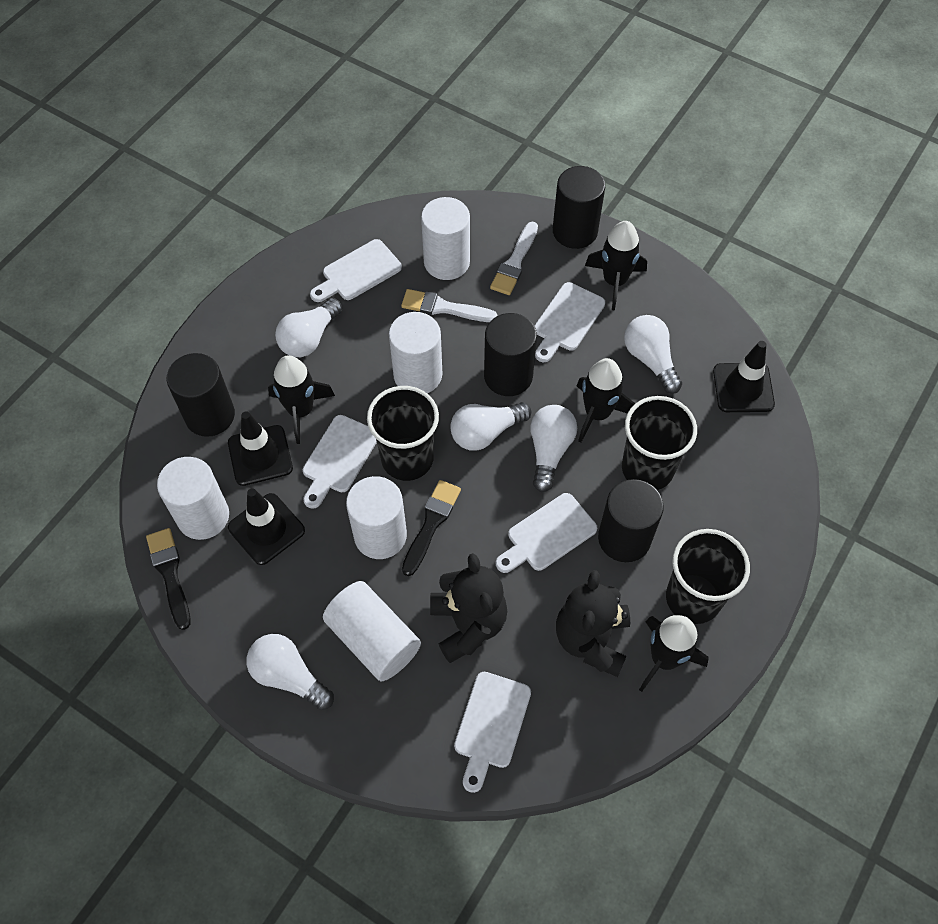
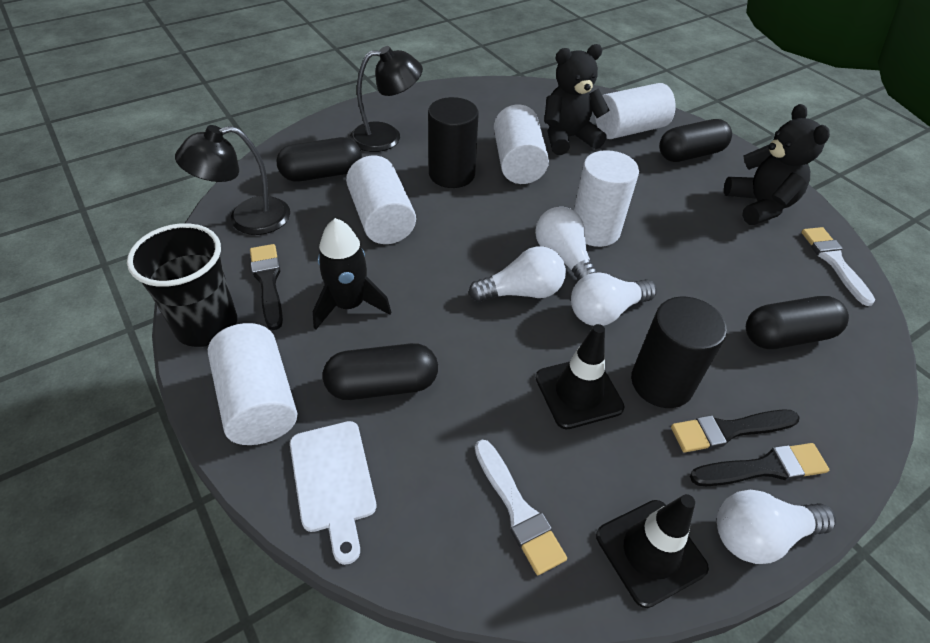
black brush: [146,528,190,630] [402,480,461,576] = 2 -> [250,244,283,330] [671,409,800,453] [690,443,829,486] = 3
black capsule: none = 0 -> [277,137,362,182] [323,343,438,400] [659,119,732,162] [746,296,849,349] = 4
black cup: [367,386,439,481] [622,396,697,490] [666,529,750,624] = 3 -> [127,223,237,347] = 1
black cylinder: [167,353,235,437] [484,313,537,396] [553,166,605,249] [598,479,664,562] = 4 -> [428,97,479,188] [631,297,727,408] = 2
black lamp: none = 0 -> [175,125,290,235] [350,46,423,152] = 2
black rocket: [268,355,335,444] [577,358,635,443] [585,221,647,310] [639,615,708,692] = 4 -> [313,218,391,329] = 1
black traffic cone: [228,411,293,486] [228,488,305,565] [713,341,775,412] = 3 -> [536,324,625,429] [596,494,709,608] = 2
white cutting board: [303,415,377,509] [310,239,402,302] [454,672,531,793] [496,493,597,573] [535,282,605,362] = 5 -> [290,421,376,565] = 1
white light bulb: [247,634,334,710] [275,298,342,357] [450,402,531,451] [530,405,577,492] [624,315,682,394] = 5 -> [469,246,566,302] [535,207,597,281] [571,272,657,326] [717,490,836,564] = 4

